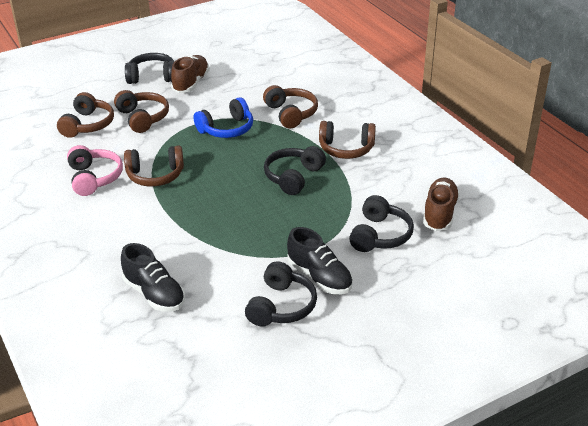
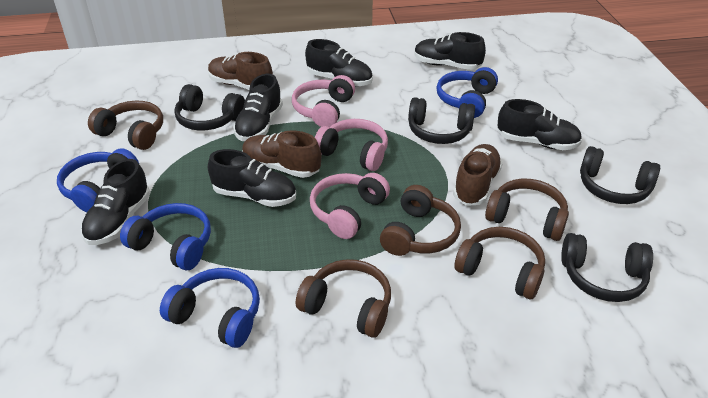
black shoe: [121,243,185,312] [287,227,353,294] = 2 -> [81,159,150,245] [208,149,296,207] [233,74,283,141] [305,39,373,87] [414,32,486,70] [497,99,582,150] = 6
blue headphones: [193,97,253,138] = 1 -> [57,148,139,212] [120,203,211,270] [160,268,260,348] [437,67,498,118] = 4
brown shoe: [171,55,210,93] [423,178,460,231] = 2 -> [208,52,273,90] [242,130,321,178] [453,144,503,206] = 3
pink headphones: [67,145,123,196] = 1 -> [292,75,355,127] [310,173,390,239] [315,119,388,171] = 3

